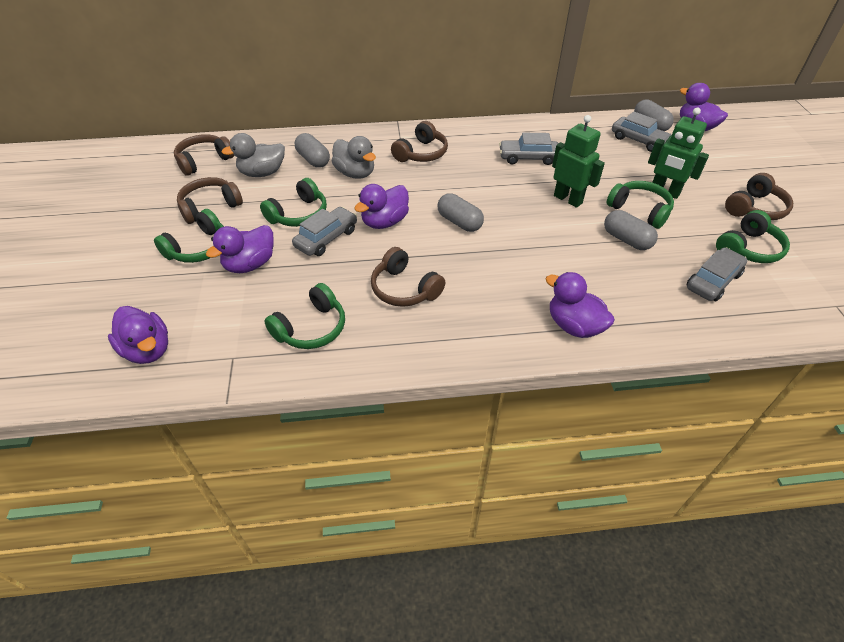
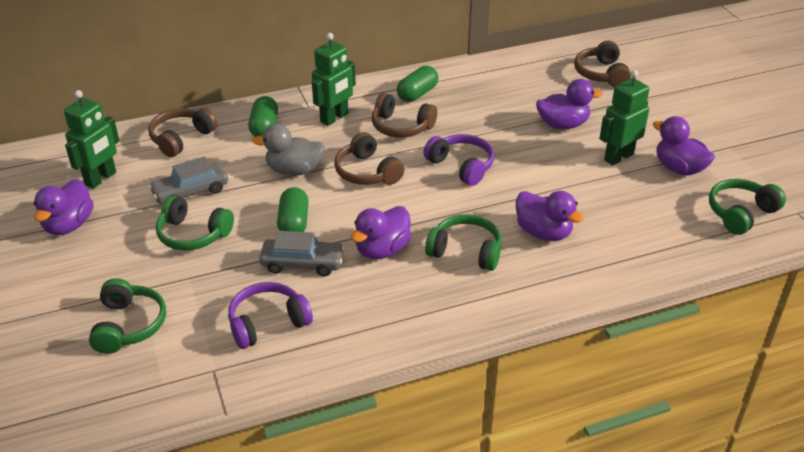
brown headphones: [174,134,235,176] [177,177,243,224] [371,247,445,307] [391,121,448,162] [725,173,793,220] = 5 -> [148,108,218,157] [334,132,405,185] [372,93,437,138] [574,41,631,87] = 4
green capsule: none = 0 -> [248,96,278,137] [277,187,309,232] [397,66,438,102] = 3
green headphones: [154,209,224,263] [260,178,327,227] [264,283,345,349] [607,181,674,229] [716,210,790,263] = 5 -> [89,278,166,354] [156,195,234,250] [425,214,502,271] [709,179,786,235] = 4
green robot: [552,115,605,208] [648,108,709,199] = 2 -> [64,90,119,189] [312,33,356,126] [599,70,649,166] = 3
grey capsule: [295,133,330,168] [438,193,484,232] [604,210,658,250] [634,99,674,131] = 4 -> none = 0
grey car: [292,207,357,256] [499,133,559,165] [612,111,672,152] [687,247,747,301] = 4 -> [149,156,228,204] [259,231,345,276] = 2
grey duck: [222,133,285,177] [331,136,376,179] = 2 -> [252,124,325,176] = 1
purple headphones: none = 0 -> [228,282,313,349] [423,134,494,186] = 2

